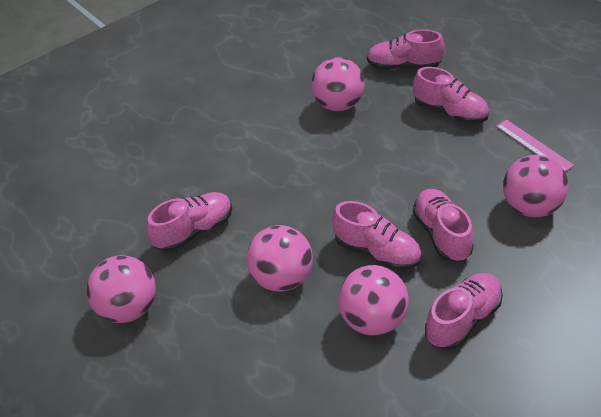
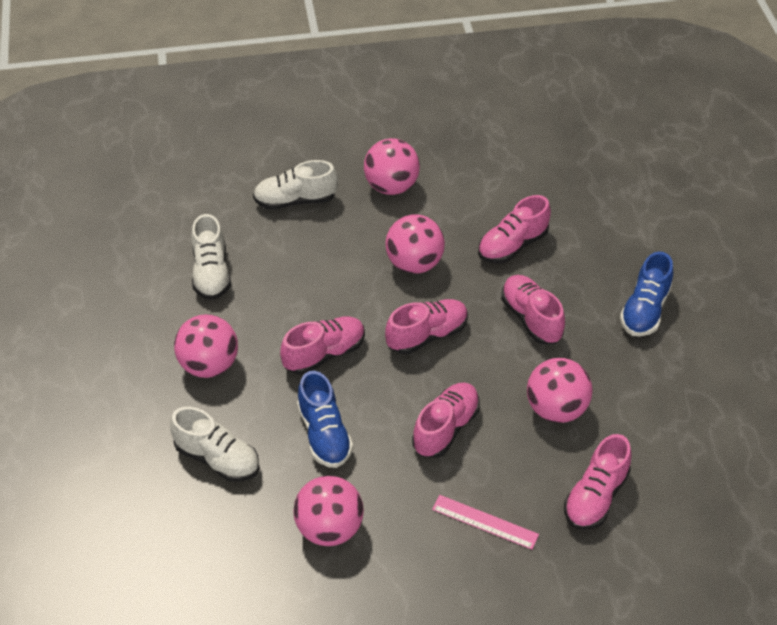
blue shoe: none = 0 -> [297,371,353,468] [620,251,673,336] = 2
white shoe: none = 0 -> [170,407,259,482] [191,214,231,300] [253,160,338,210] = 3

